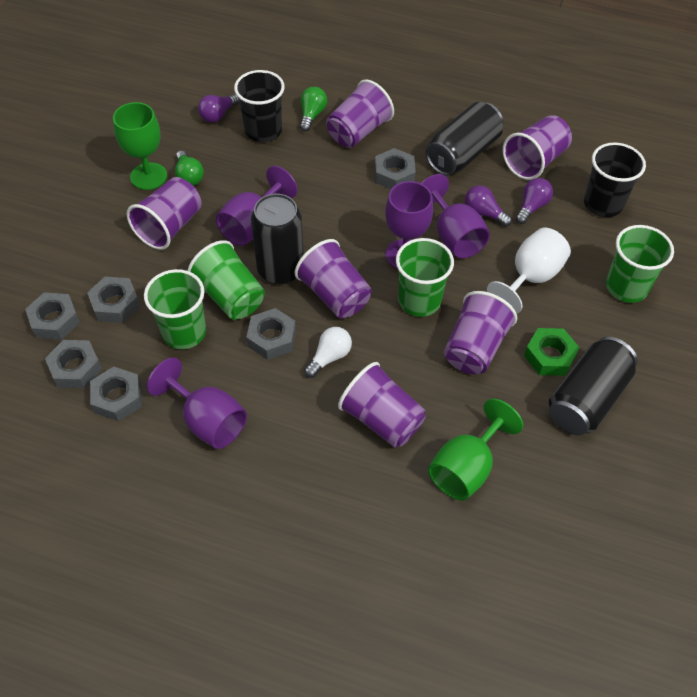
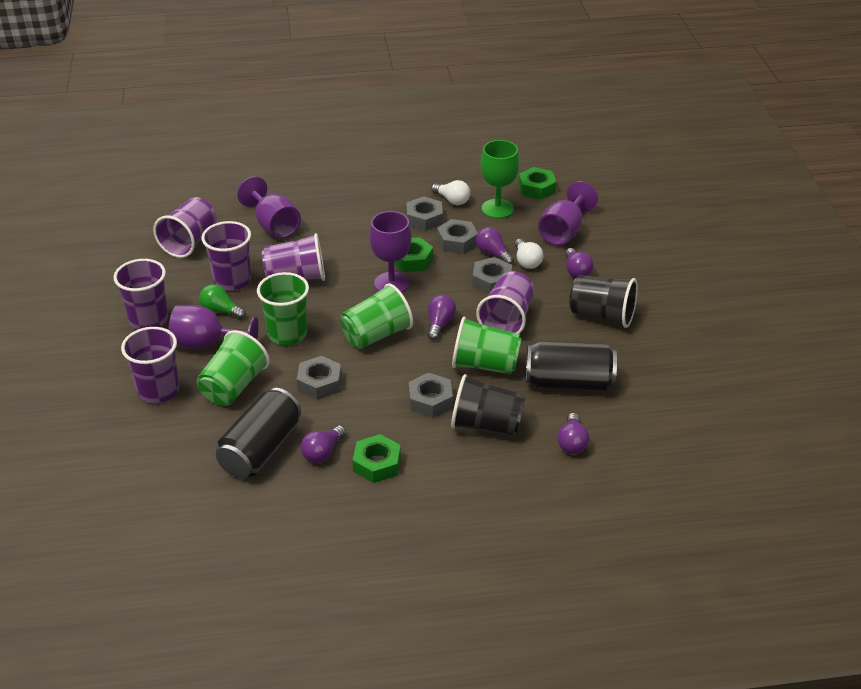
black can: [251,194,304,284] [426,102,503,176] [549,337,638,435] = 3 -> [216,388,301,478] [526,341,617,391] = 2
green goblet: [113,102,167,190] [428,399,523,501] = 2 -> [481,140,519,219] = 1
green light bulb: [175,150,204,186] [300,87,327,132] = 2 -> [199,284,246,319] = 1
green nut: [524,328,580,376] = 1 -> [353,434,401,483] [394,237,433,272] [518,167,557,200] = 3
grey nut: [25,292,80,340] [45,340,102,388] [87,276,140,323] [90,366,142,421] [246,308,296,360] [375,148,416,189] = 6 -> [297,356,342,400] [406,196,443,231] [409,373,453,418] [437,219,478,254] [472,257,512,294] = 5
purple light bulb: [198,94,239,123] [465,186,512,227] [515,178,553,224] = 3 -> [300,426,346,463] [427,295,456,340] [476,227,514,264] [558,413,589,454] [565,248,594,278] = 5
white goblet: [487,228,571,314] = 1 -> none = 0
white light bulb: [304,327,352,378] = 1 -> [431,180,470,205] [514,239,543,269] = 2

